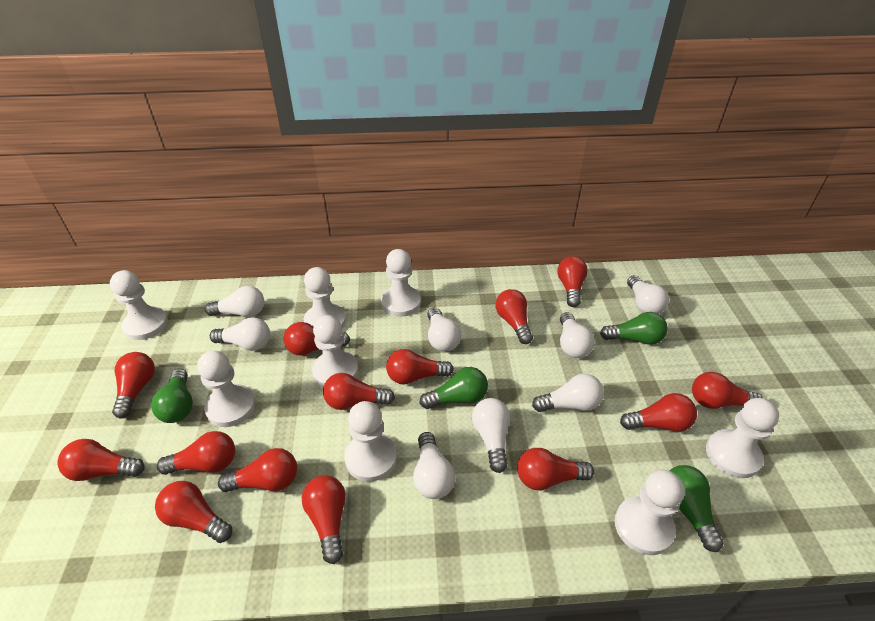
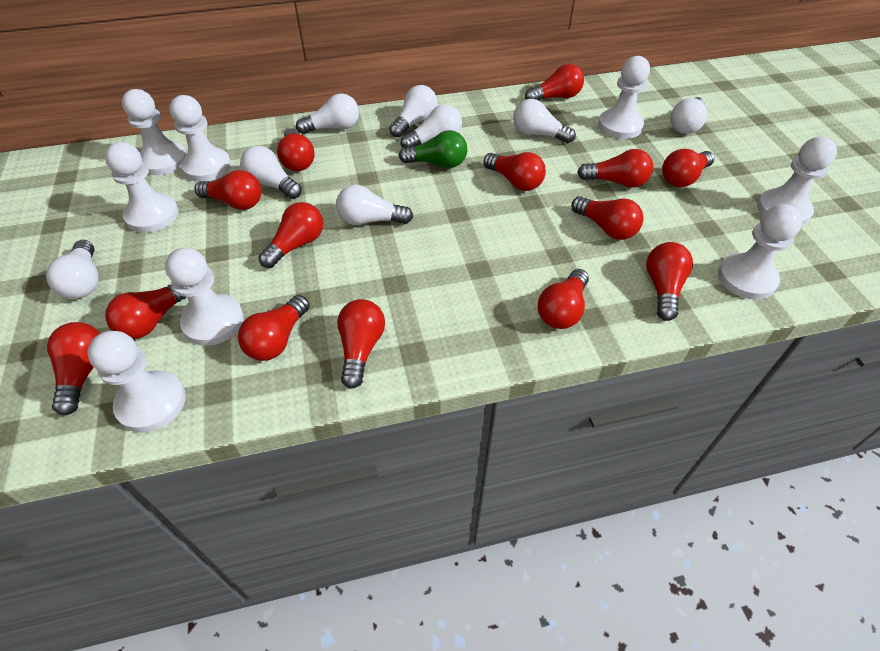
green light bulb: [151,369,193,423] [419,367,488,409] [600,312,668,345] [670,465,724,552] = 4 -> [399,130,467,168] = 1

